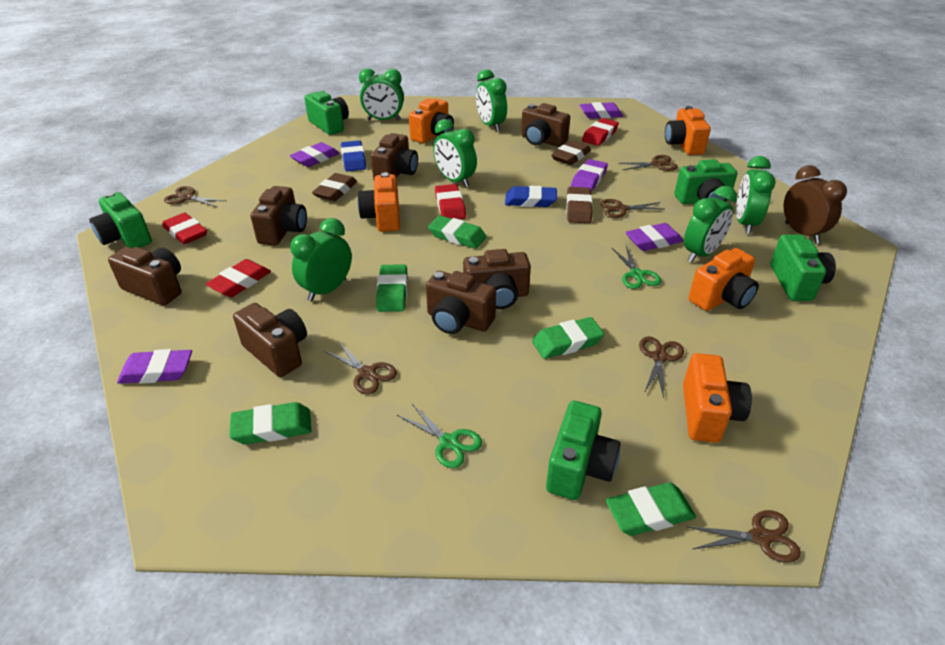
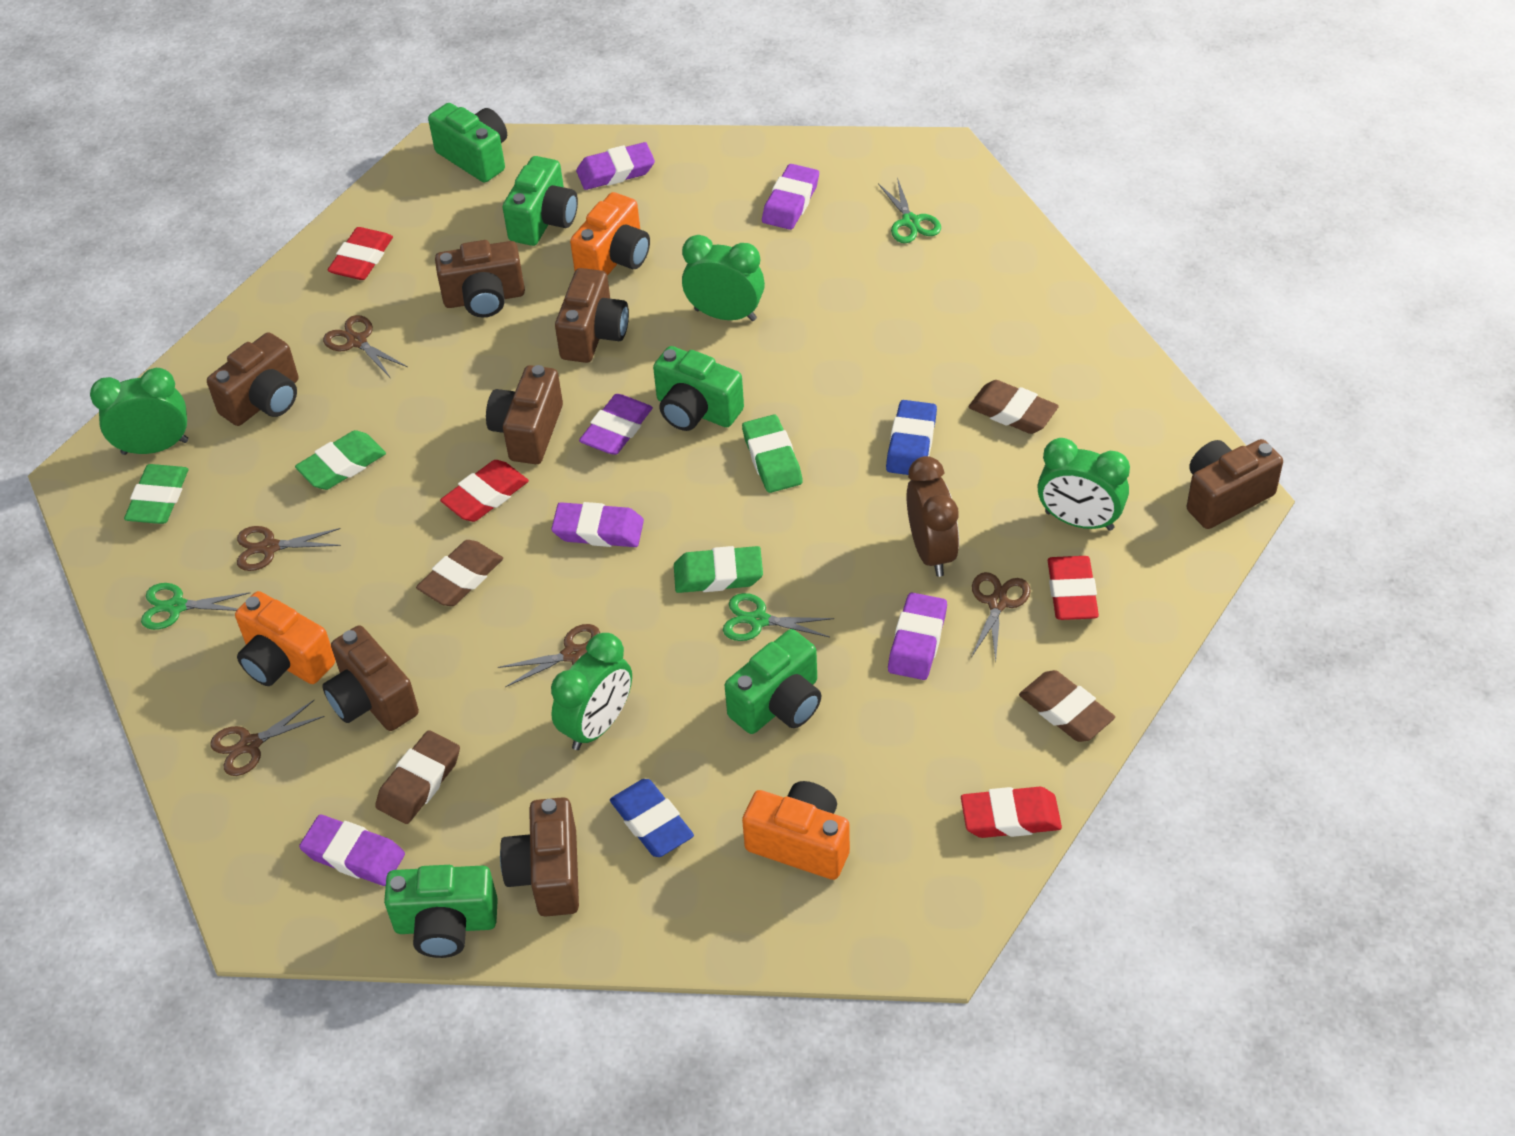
brown eraser: [312,173,357,201] [551,140,591,165] [566,187,592,223] = 3 -> [375,730,460,824] [416,540,503,606] [969,380,1059,434] [1019,670,1115,742] = 4
brown scissors: [164,186,226,207] [324,341,397,394] [600,199,663,218] [618,155,678,171] [639,336,684,398] [686,510,801,563] = 6 -> [210,700,325,776] [237,526,341,571] [323,315,408,377] [498,624,600,687] [971,572,1031,662] = 5
green clock: [290,218,352,301] [359,68,404,121] [433,119,477,187] [476,69,507,132] [684,186,737,262] [736,156,776,234] = 6 -> [90,368,188,455] [551,633,632,750] [682,235,765,321] [1037,438,1130,531] = 4
green eraser: [229,402,311,444] [376,264,407,312] [428,216,486,249] [532,317,604,359] [606,482,696,536] = 5 -> [124,464,188,524] [295,430,386,490] [674,546,763,593] [742,414,803,493] = 4
green scissors: [397,403,482,468] [612,246,661,289] = 2 -> [141,583,250,630] [723,593,834,641] [878,177,941,243] = 3
orange camera: [357,172,400,232] [409,98,454,143] [665,106,711,155] [683,353,752,443] [689,248,759,311] = 5 -> [235,591,335,686] [570,192,650,276] [742,781,850,880] = 3
purple eraser: [117,349,192,384] [290,142,340,167] [571,159,608,192] [580,102,623,119] [626,223,683,251] = 5 -> [299,815,405,886] [551,502,644,547] [576,142,655,190] [579,394,653,455] [762,164,819,230] [888,593,947,680] = 6

